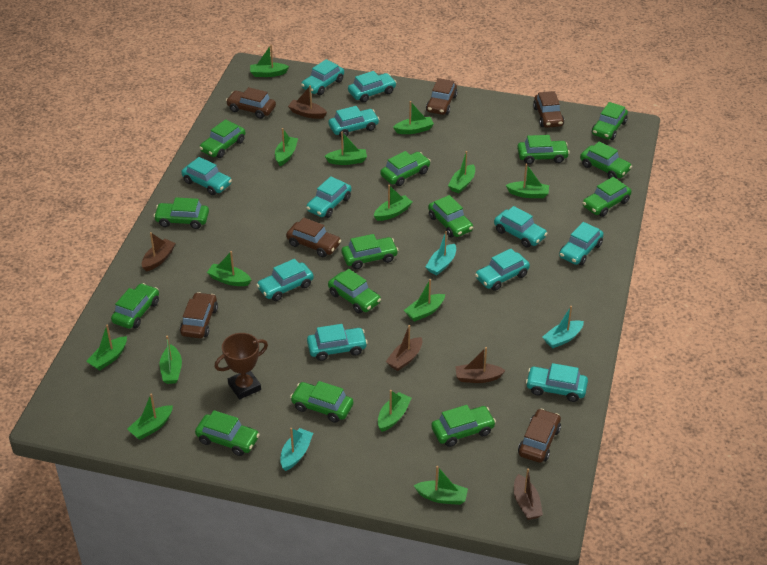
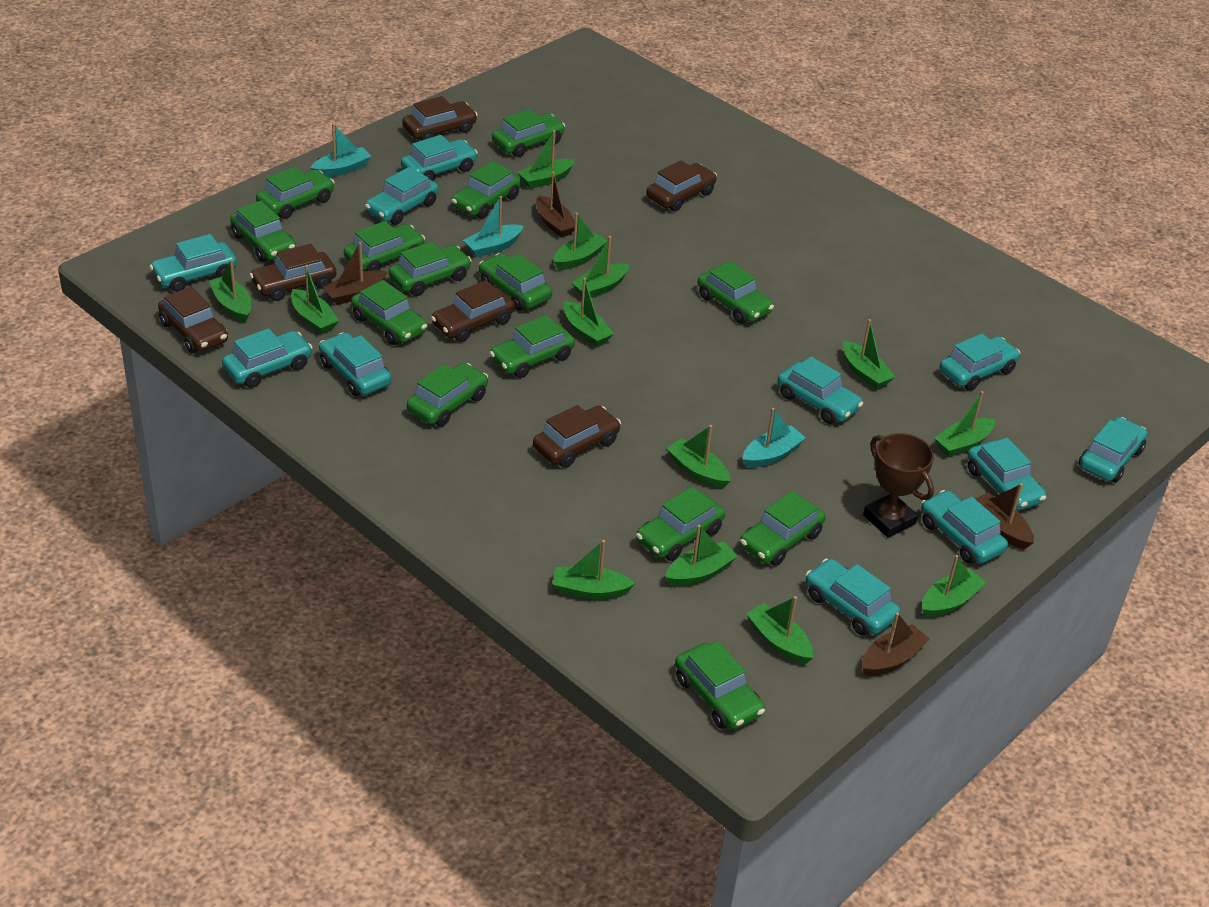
brown boat: [142,232,176,272] [288,85,327,119] [386,325,422,371] [455,347,506,383] [514,468,543,520] = 5 -> [322,242,387,305] [536,172,575,237] [862,612,930,676] [975,483,1034,549] = 4
green boat: [86,324,127,371] [127,393,173,440] [159,336,182,384] [207,251,251,286] [250,45,289,77] [275,128,298,166] [325,132,367,165] [374,185,412,221] [378,390,412,432] [393,101,434,134] [404,279,445,322] [413,466,468,505] [448,151,475,193] [506,164,549,198] = 14 -> [209,259,251,322] [291,265,339,334] [518,130,575,189] [553,540,635,599] [554,213,607,270] [563,278,614,347] [572,236,629,298] [665,525,738,586] [666,425,730,488] [746,596,814,664] [843,319,895,389] [922,555,986,617] [934,391,995,457] = 13

